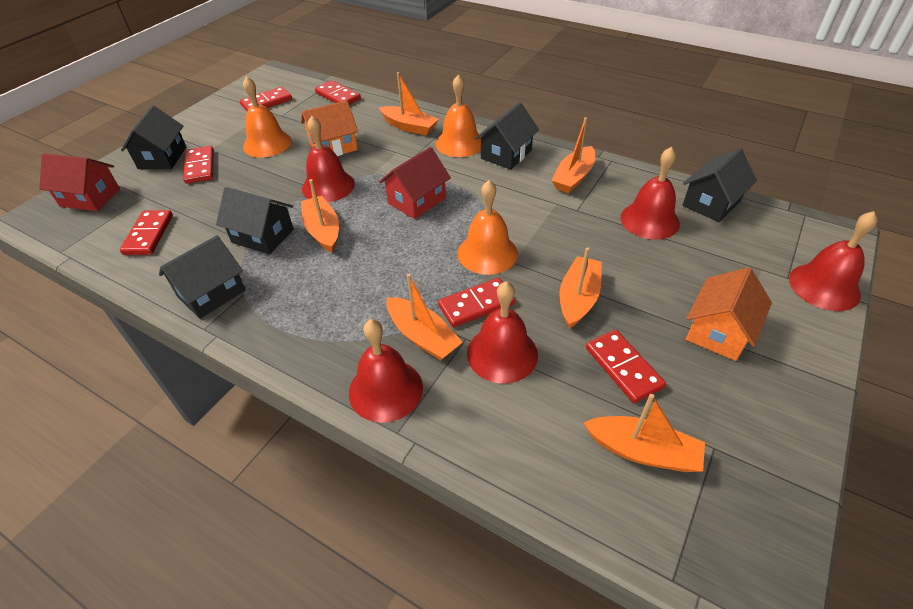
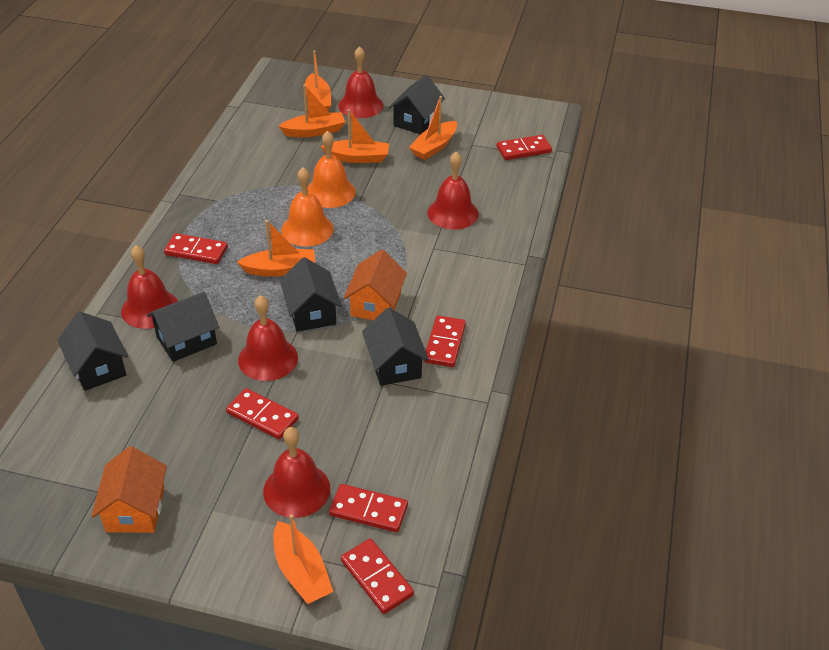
orange bell: [243,76,292,157] [436,75,481,157] [458,180,518,275] = 3 -> [281,167,334,246] [307,131,355,208] = 2
red house: [39,153,120,211] [379,147,451,219] = 2 -> none = 0

